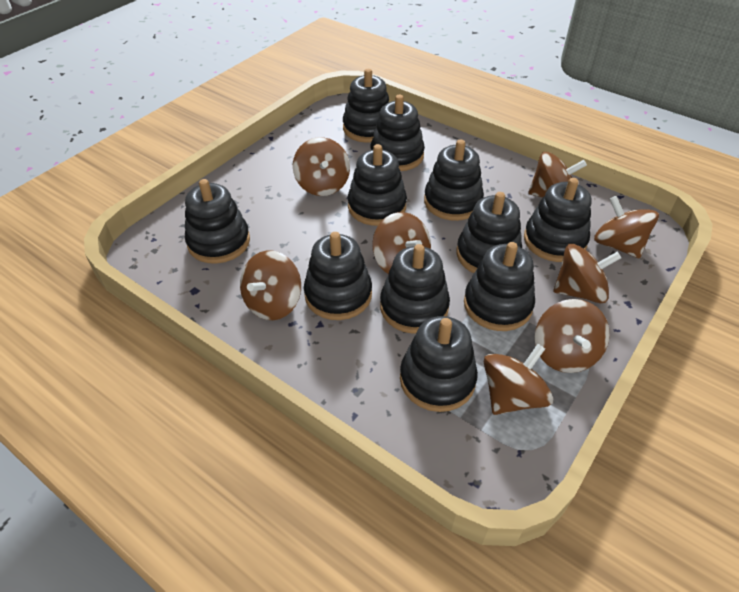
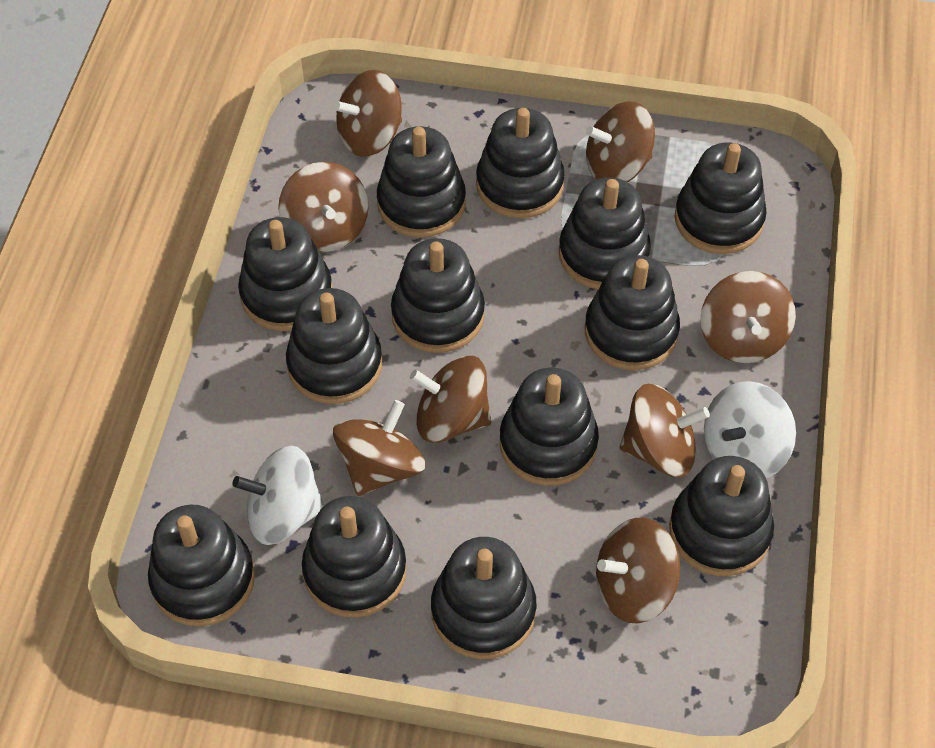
black stacking toy: [185,179,250,264] [304,232,372,320] [343,69,389,143] [348,144,407,226] [371,95,425,171] [380,244,450,334] [400,316,478,412] [424,139,484,221] [457,192,522,273] [464,242,535,331] [524,178,592,262] = 11 -> [148,505,255,627] [238,217,332,331] [286,288,382,404] [302,496,407,618] [377,126,466,238] [391,238,485,353] [431,537,537,659] [476,108,565,218] [500,368,599,486] [559,177,651,289] [585,255,680,370] [669,456,774,576] [674,143,767,254] = 13
white spinning top: none = 0 -> [233,446,325,545] [704,381,796,478] = 2

